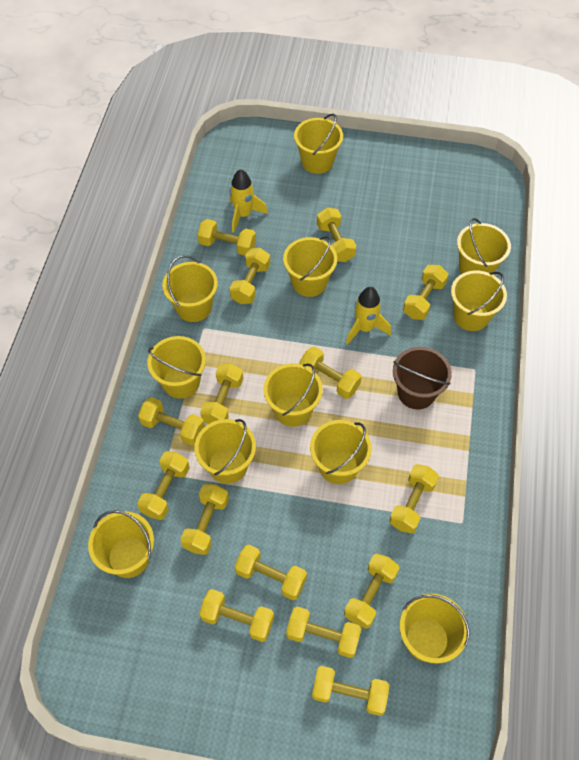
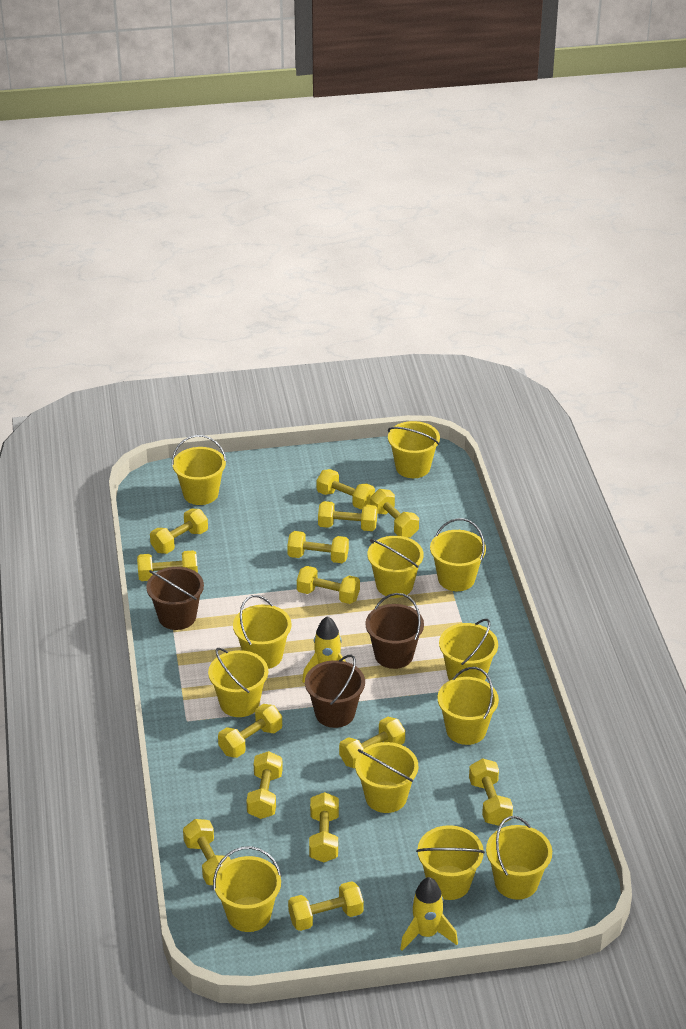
brown bucket: [393,347,452,409] = 1 -> [146,567,204,630] [305,655,365,728] [365,593,424,669] = 3
yellow bucket: [88,510,154,578] [147,336,206,399] [162,255,218,322] [194,419,256,484] [263,363,323,427] [283,236,337,297] [294,114,343,174] [310,420,372,484] [400,593,470,664] [451,271,507,331] [457,218,511,275] = 11 -> [172,435,227,505] [208,648,268,717] [213,846,282,932] [233,595,292,669] [355,742,418,813] [367,536,424,598] [388,421,440,478] [416,825,485,900] [430,518,486,591] [438,667,499,745] [439,619,498,681] [486,816,552,900] = 12
yellow dumbbell: [137,451,190,520] [138,397,205,446] [180,484,229,555] [197,219,256,256] [199,589,274,642] [200,363,243,424] [230,248,270,304] [235,545,307,600] [286,606,361,658] [299,347,362,399] [312,666,389,716] [317,207,356,262] [344,554,399,629] [389,464,439,534] [403,265,449,320] = 15 -> [137,550,198,581] [150,509,208,554] [183,819,231,885] [218,704,282,758] [246,751,283,819] [287,531,349,563] [288,881,364,931] [297,566,360,604] [309,792,339,863] [317,469,375,509] [318,501,377,531] [339,717,405,768] [370,489,419,538] [469,758,513,826] = 14

